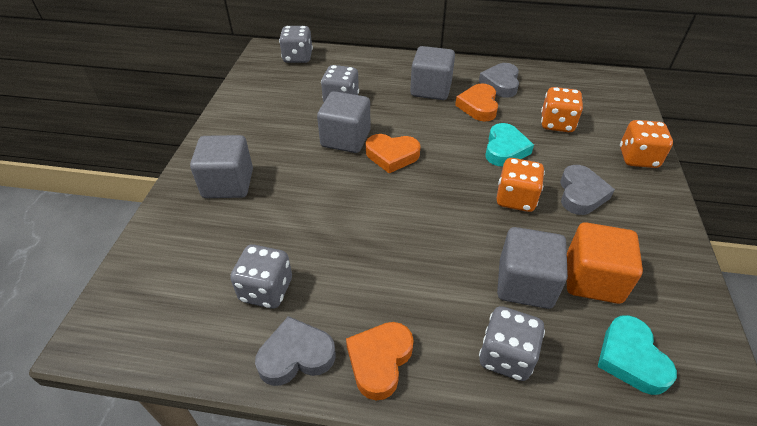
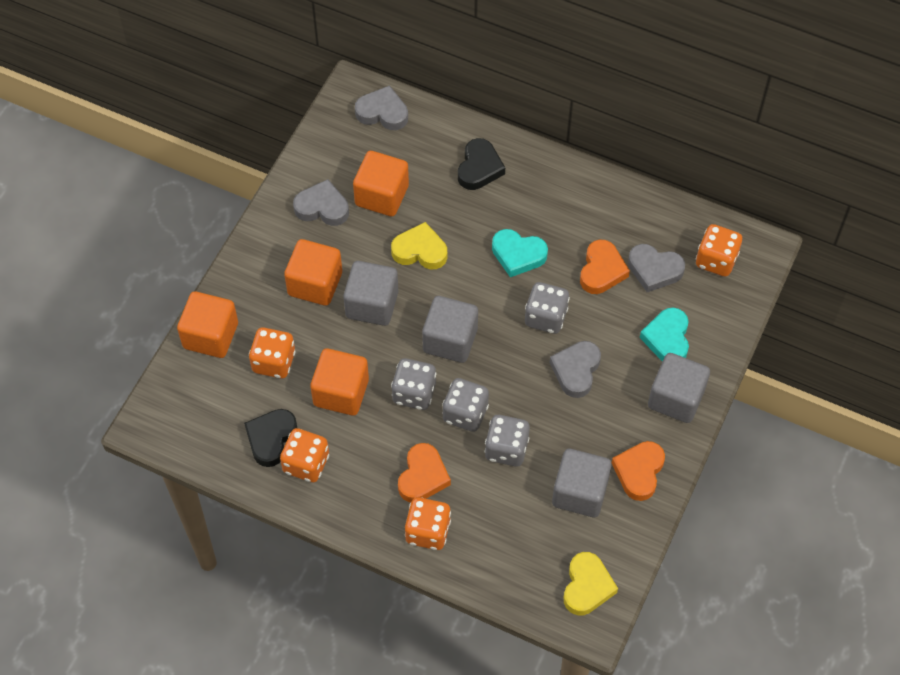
black heart: none = 0 -> [244,409,297,467] [458,138,505,190] = 2
grey heart: [255,316,336,386] [479,63,519,98] [560,165,615,215] = 3 -> [293,179,349,226] [355,85,408,130] [549,341,601,398] [628,244,685,292] = 4
orange cube: [567,222,643,304] = 1 -> [177,291,238,358] [284,239,342,306] [310,348,369,415] [353,151,409,216] = 4
orange dice: [496,158,545,212] [541,87,583,132] [620,120,673,168] = 3 -> [249,327,296,378] [280,428,329,482] [405,497,451,550] [696,224,742,277] = 4
yellow heart: none = 0 -> [391,222,447,269] [564,552,618,615] = 2

